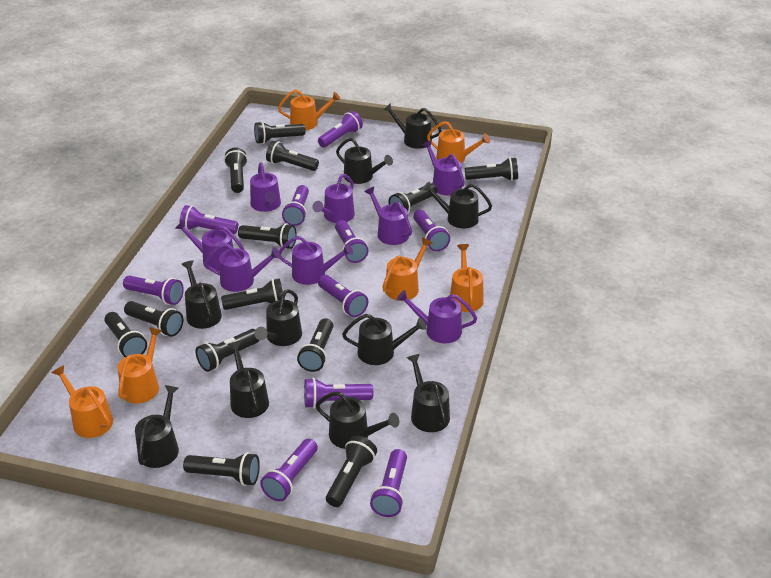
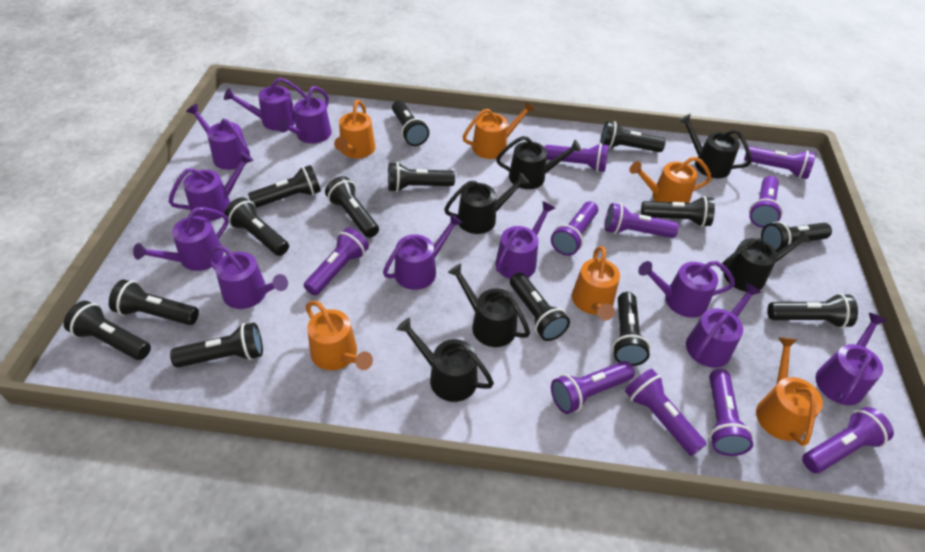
black flashlight: [104,312,147,357] [124,301,183,337] [183,452,260,486] [196,329,260,372] [221,278,283,310] [224,147,248,193] [238,223,297,249] [254,121,305,144] [266,141,319,171] [297,318,333,372] [326,436,377,507] [389,183,437,213] [465,157,518,181] = 13 -> [64,301,151,360] [109,280,199,325] [170,323,263,368] [224,197,289,256] [248,165,321,208] [325,176,379,238] [388,162,455,192] [392,100,429,146] [510,273,570,341] [600,121,666,152] [612,292,650,366] [641,196,715,227] [761,221,832,252] [767,293,858,328] = 14
black watering can: [135,385,179,468] [181,260,222,329] [227,341,269,418] [255,289,302,346] [316,391,399,449] [336,138,393,184] [342,314,427,365] [384,103,442,149] [407,354,450,432] [422,181,492,229] = 10 -> [396,318,494,402] [444,172,529,234] [447,263,530,347] [496,136,582,189] [679,114,752,178] [720,230,811,292] = 6
purple watering can: [175,220,244,271] [204,243,281,292] [250,163,281,212] [279,236,353,285] [312,174,355,223] [364,186,412,245] [397,290,477,343] [422,140,465,195] = 8 -> [133,207,229,271] [169,152,254,221] [186,104,250,170] [206,246,288,309] [224,78,307,131] [277,86,331,143] [383,214,462,290] [496,201,555,279] [638,261,735,318] [686,283,761,368] [815,313,887,405] = 11

